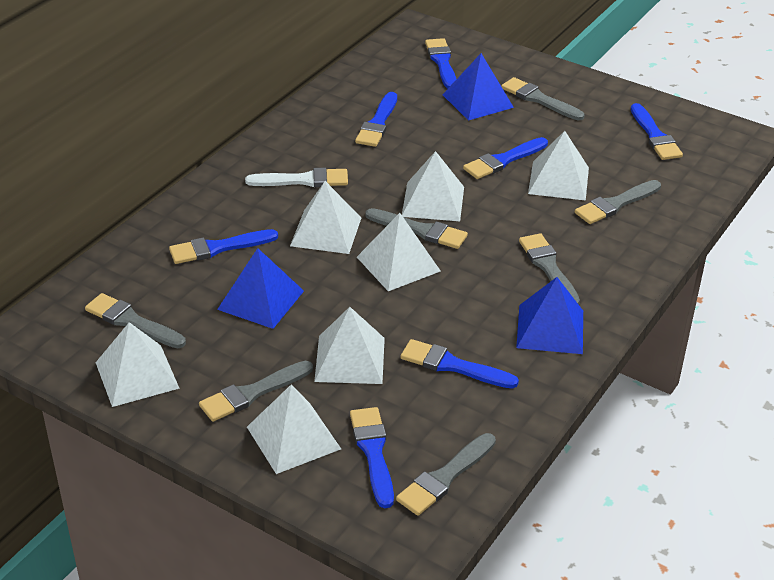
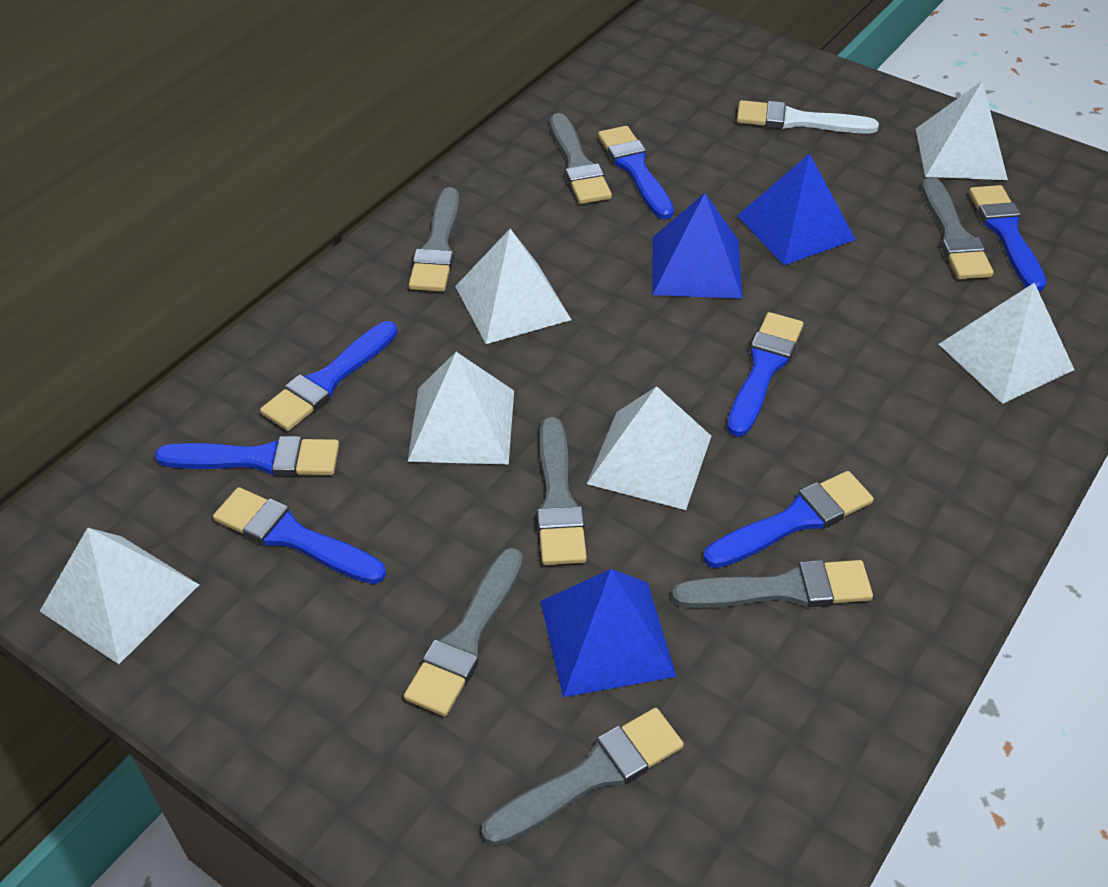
white pyramid: [96,322,180,407] [247,385,341,474] [290,181,361,254] [314,307,385,384] [357,213,441,291] [402,151,464,221] [528,131,589,201] = 7 -> [40,528,199,664] [408,352,514,465] [455,229,571,344] [587,386,711,510] [916,80,1008,180] [939,283,1074,404] = 6

